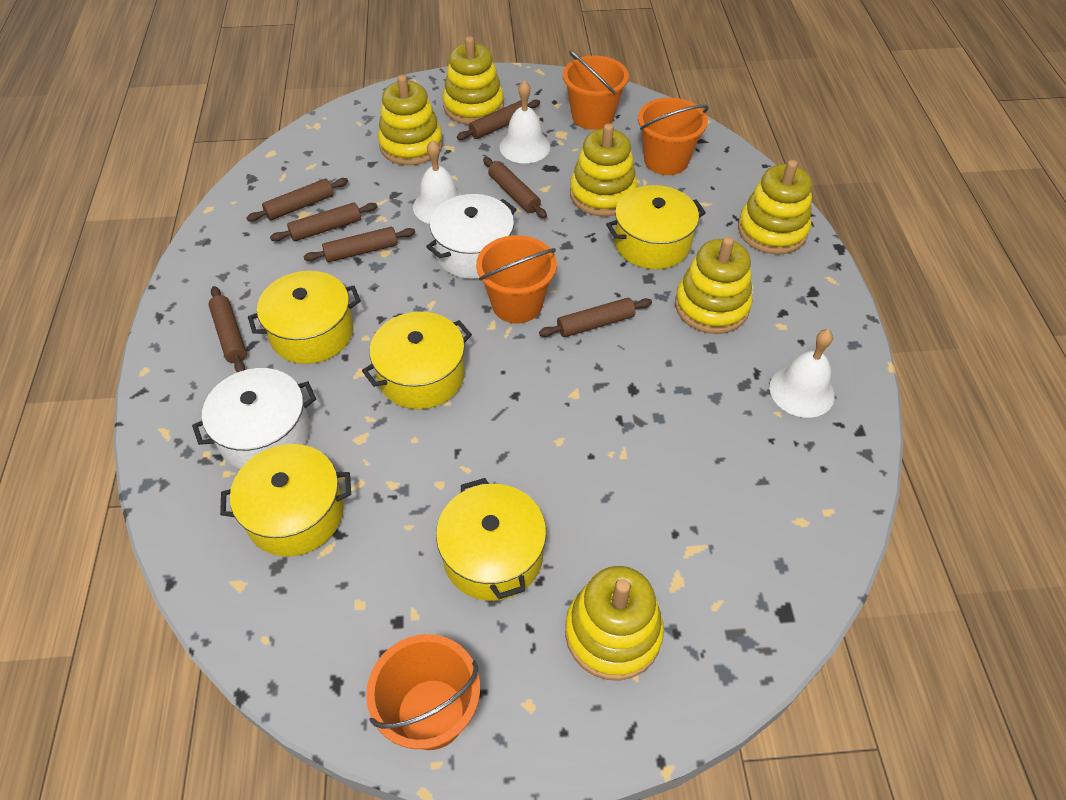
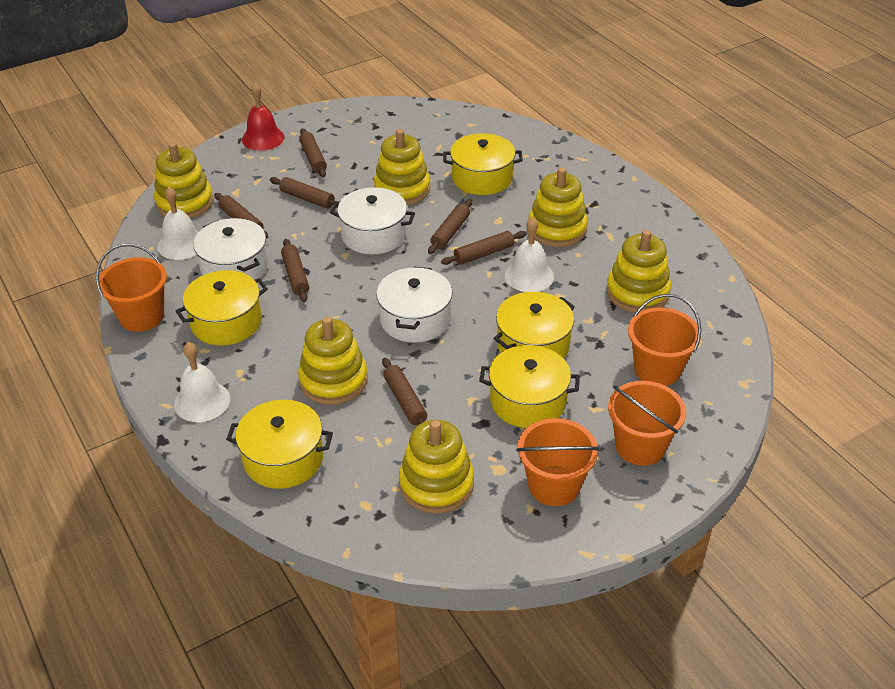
red bell: none = 0 -> [242,83,285,151] = 1
white pot: [192,368,316,469] [426,194,517,279] = 2 -> [193,218,268,280] [330,187,415,254] [376,266,452,343] = 3

